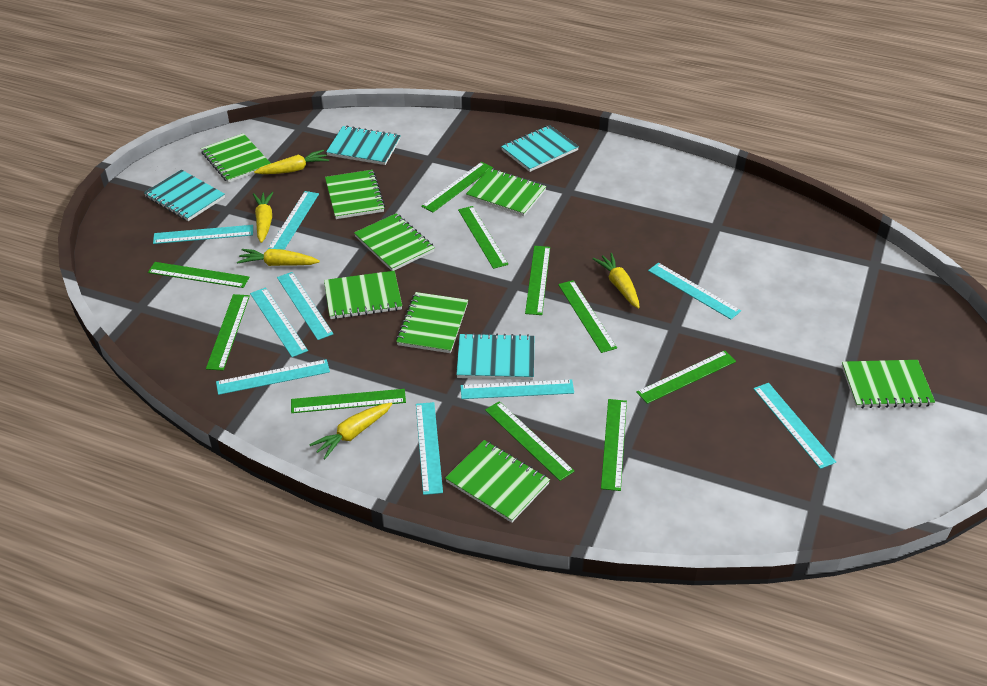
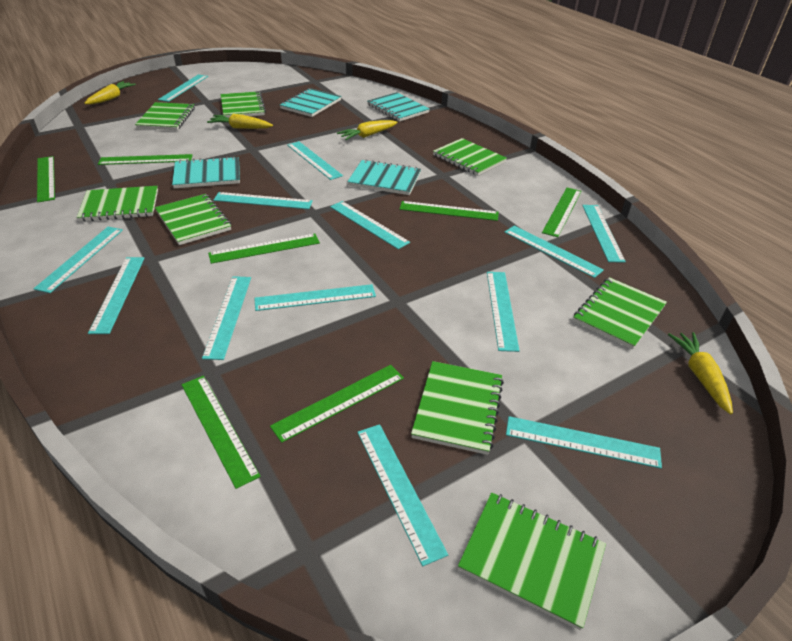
green ruler: [148,262,249,288] [206,294,250,371] [291,389,406,413] [421,162,493,212] [458,206,508,269] [485,401,575,481] [525,246,550,315] [558,280,617,353] [601,399,627,491] [636,350,736,404] = 10 -> [37,156,55,203] [98,154,192,165] [182,376,261,489] [208,234,320,264] [270,365,404,443] [399,201,499,221] [542,187,581,237] = 7
turquoise ruler: [153,225,253,244] [216,359,330,395] [250,287,308,357] [267,191,319,250] [277,272,334,340] [416,402,443,495] [461,380,574,399] [648,263,741,319] [753,383,836,469] = 9 -> [33,227,123,293] [88,257,145,334] [158,74,208,102] [202,276,251,360] [213,192,313,209] [254,284,376,311] [287,141,343,180] [330,201,410,249] [357,424,448,566] [487,272,520,352] [504,226,604,278] [506,416,662,469] [582,205,626,263] = 13
yellow carrot: [237,249,320,266] [253,192,274,243] [254,150,329,174] [309,403,392,459] [593,253,640,309] = 5 -> [84,81,136,104] [207,114,273,129] [337,120,398,140] [668,332,733,415] = 4

